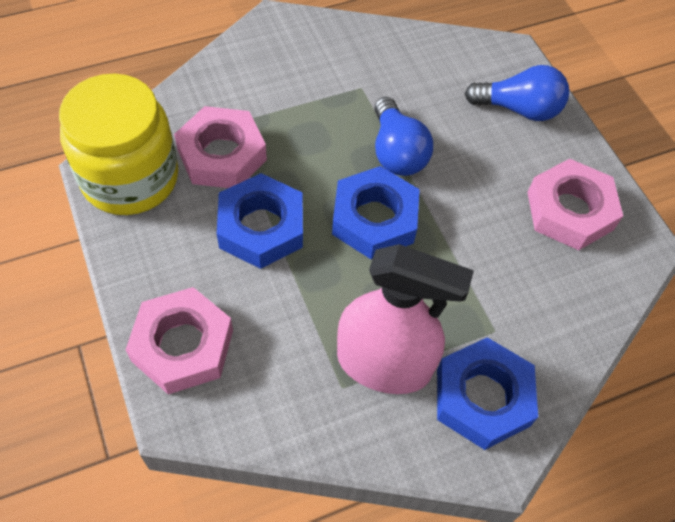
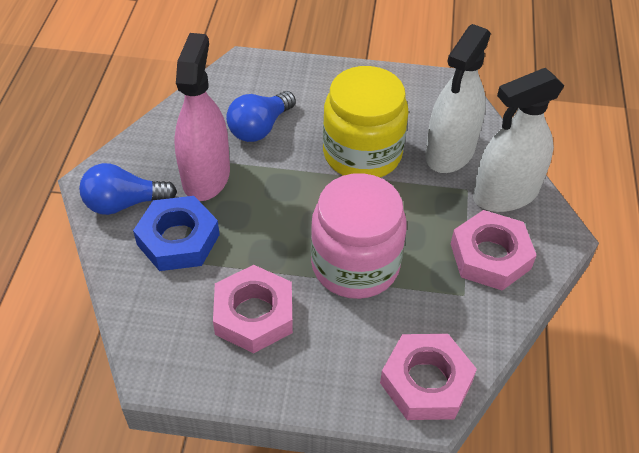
blue nut: [217,173,303,269] [332,166,420,259] [437,337,538,450] = 3 -> [133,196,220,271] = 1
pink jar: none = 0 -> [311,173,407,299] = 1
white spray bottle: none = 0 -> [425,24,491,173] [473,68,564,212] = 2

